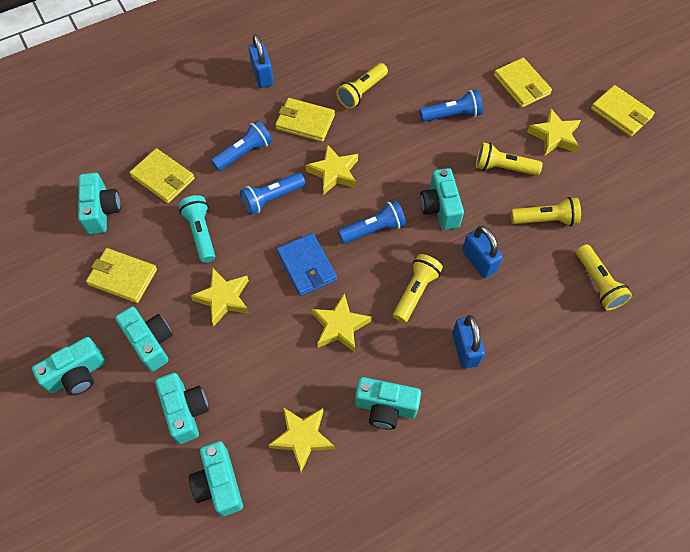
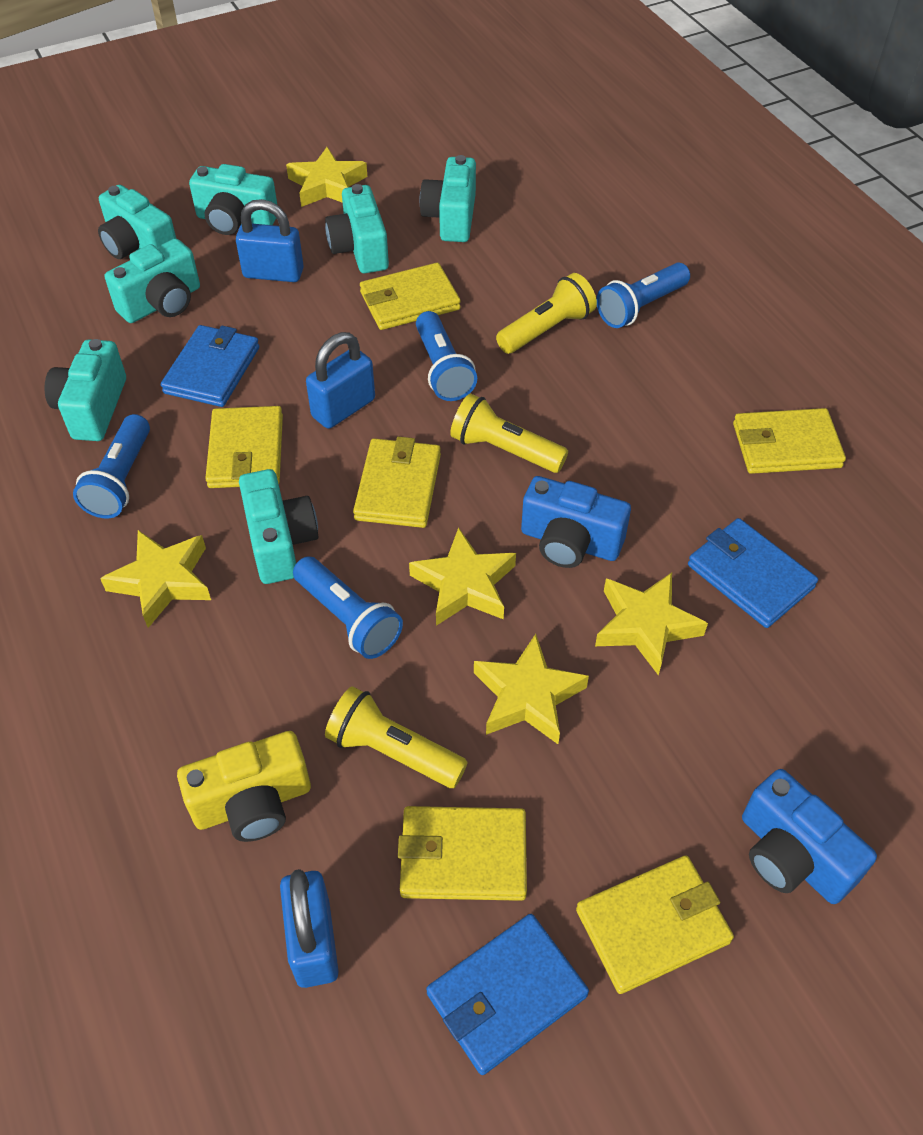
blue camera: none = 0 -> [521,476,631,568] [742,769,877,904] = 2
blue wallet: [277,233,337,296] = 1 -> [161,325,259,407] [426,914,589,1075] [688,518,818,628] = 3
turquoise flashlight: [179,195,215,263] = 1 -> none = 0
yellow camera: none = 0 -> [177,731,311,842] = 1
yellow flashlight: [336,63,388,109] [393,254,443,323] [476,142,542,176] [511,197,581,226] [576,244,632,310] = 5 -> [325,686,468,788] [450,394,568,473] [496,273,597,354] = 3
yellow wallet: [86,248,157,303] [129,148,195,203] [275,98,335,142] [494,58,552,107] [591,85,655,137] = 5 -> [205,406,283,488] [353,436,441,528] [360,263,461,330] [398,806,527,901] [576,855,734,994] [733,408,846,474] = 6

